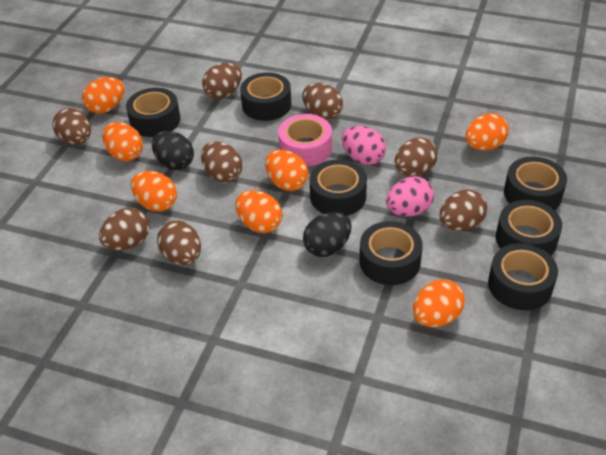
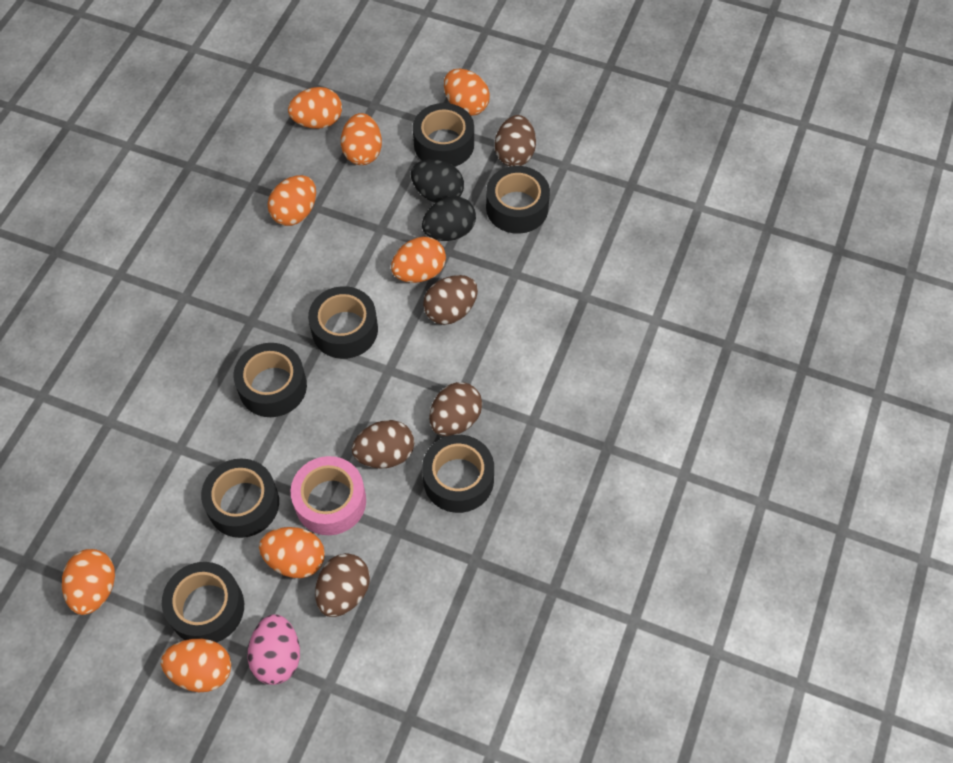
brown egg: [52,108,91,145] [99,208,150,250] [157,220,201,265] [201,141,243,183] [202,63,242,99] [302,83,343,120] [395,137,438,176] [439,189,487,231] = 8 -> [315,553,370,617] [352,420,414,469] [423,275,478,325] [429,382,482,436] [495,115,536,166] = 5
orange egg: [82,77,124,114] [102,122,143,161] [131,171,177,212] [235,190,282,233] [265,150,308,191] [413,280,465,327] [465,113,509,151] = 7 -> [62,549,115,615] [161,639,231,692] [259,527,325,578] [268,175,316,226] [288,87,342,129] [341,113,382,165] [391,236,446,283] [444,69,490,116] = 8
pink egg: [342,126,386,165] [386,176,434,217] = 2 -> [248,614,300,685] = 1

